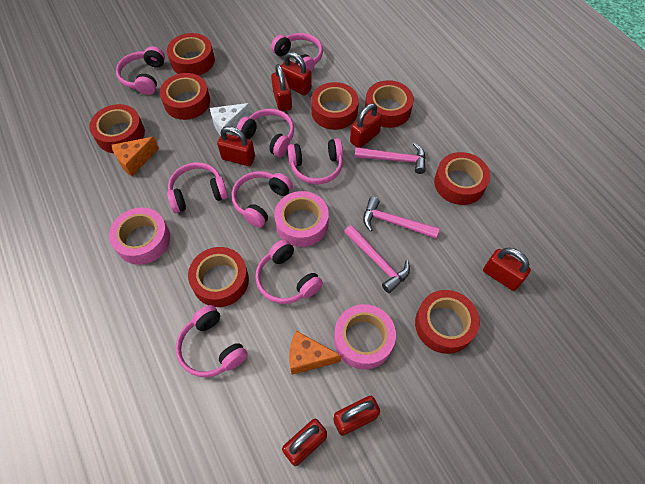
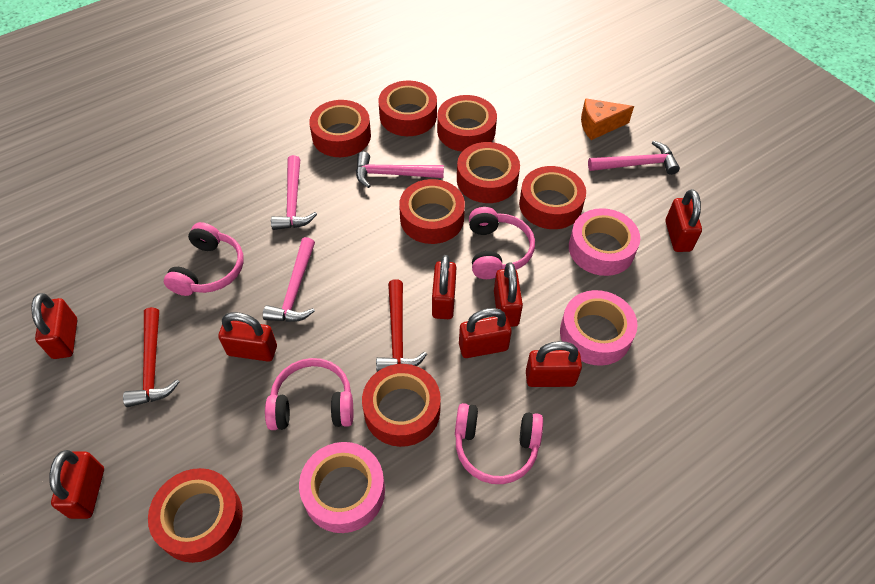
orange cheese: [112,137,159,176] [289,331,341,375] = 2 -> [581,98,634,140] = 1
pink hammer: [344,225,410,293] [355,143,426,174] [363,197,440,239] = 3 -> [263,237,315,322] [271,155,317,230] [356,152,444,188] [588,141,680,175] = 4
pink headphones: [116,46,165,95] [167,162,228,213] [175,305,248,377] [232,171,293,228] [236,109,294,157] [255,239,323,304] [271,33,323,72] [287,138,343,184] = 8 -> [164,222,244,296] [265,358,353,430] [455,403,543,484] [469,207,535,279] = 4
red hammer: none = 0 -> [123,307,179,407] [376,279,427,372] = 2
red padlock: [217,126,255,166] [271,64,292,111] [281,52,312,96] [282,419,327,466] [334,396,380,436] [350,103,382,148] [483,248,531,291] = 7 -> [31,293,77,359] [49,450,104,519] [218,312,277,362] [432,255,456,319] [459,308,512,358] [494,263,523,327] [526,341,582,387] [666,189,702,252] = 8
white cheese: [210,103,252,135] = 1 -> none = 0

